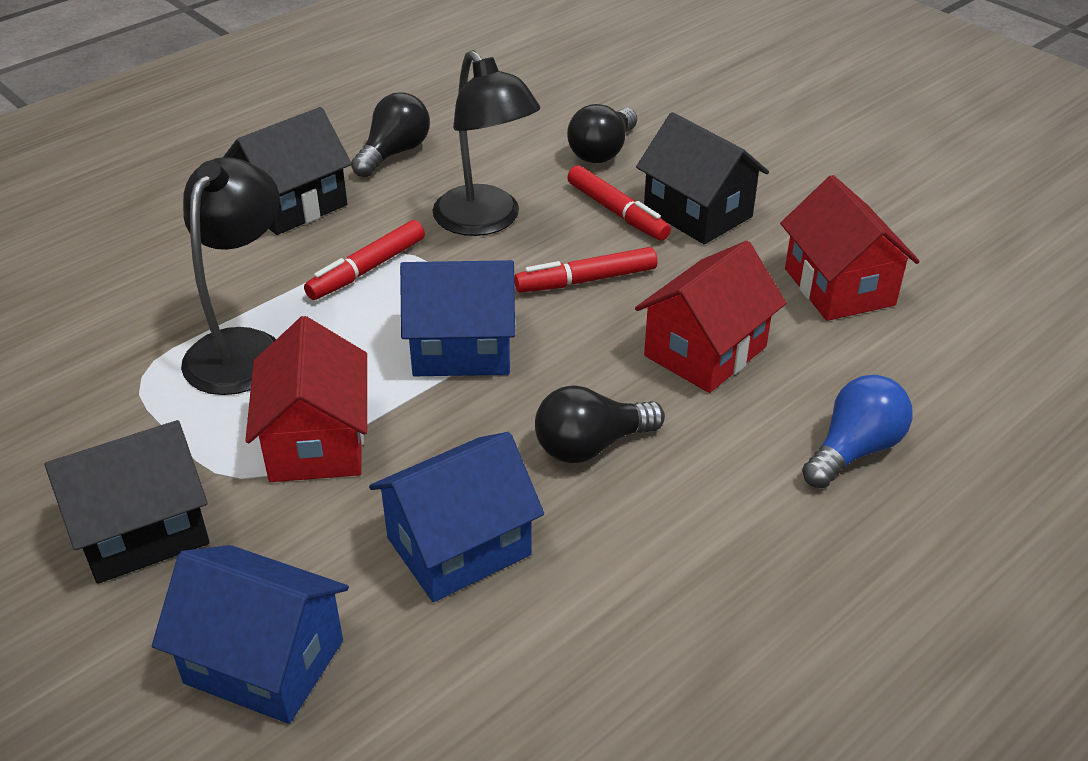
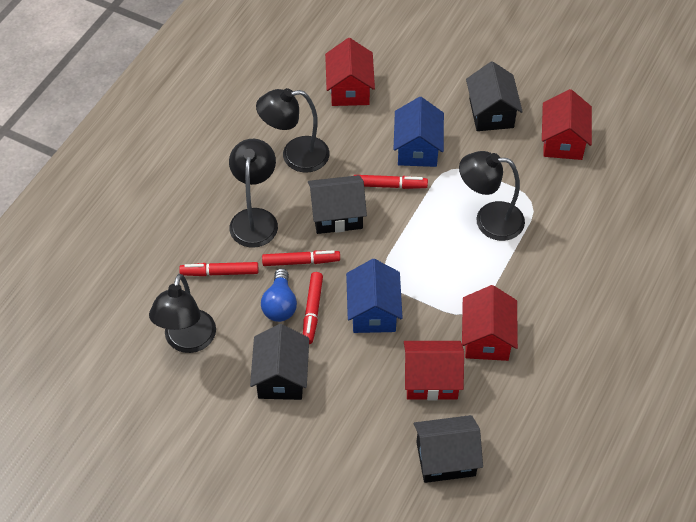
black house: [45,420,209,584] [223,107,352,235] [636,112,769,244] = 3 -> [250,324,309,400] [308,175,367,234] [414,415,483,483] [466,61,523,131] = 4
black lamp: [181,157,280,395] [432,50,540,236] = 2 -> [149,274,216,353] [229,139,278,248] [256,88,330,173] [459,151,525,241] = 4
black light bulb: [351,92,430,177] [535,385,665,463] [567,104,637,163] = 3 -> none = 0
blue house: [152,545,349,724] [369,432,544,602] [400,260,515,376] = 3 -> [346,259,403,333] [393,97,444,167] = 2
red house: [245,316,367,482] [635,241,786,393] [780,175,920,321] = 3 -> [325,38,375,106] [404,341,464,400] [462,285,518,361] [542,89,592,160] = 4
red marker: [304,220,425,300] [514,247,657,293] [567,165,671,241] = 3 -> [179,262,258,276] [262,250,340,266] [303,272,323,344] [354,175,428,189] = 4

